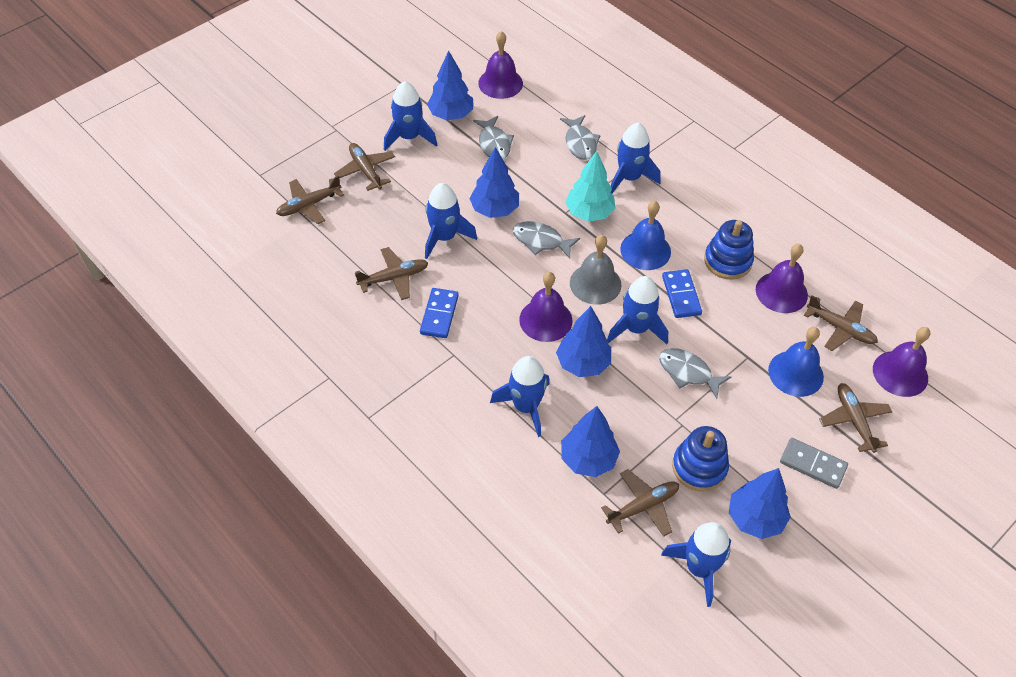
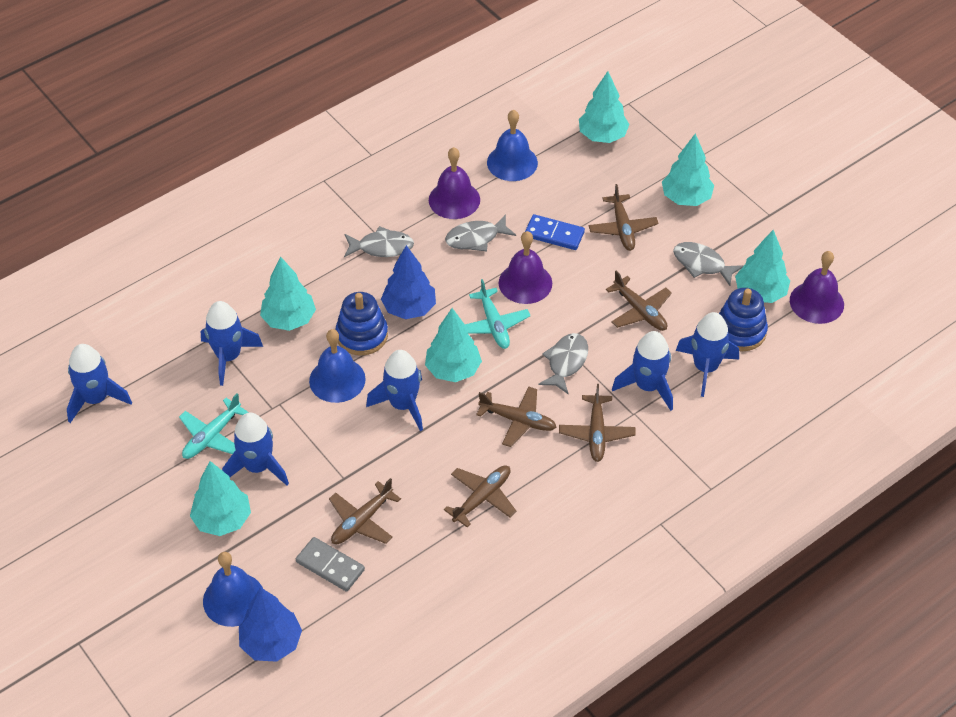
blue bell: [620,201,671,270] [768,327,824,397] = 2 -> [203,552,263,627] [309,329,366,403] [487,110,538,181] = 3
blue domino: [420,288,459,338] [662,269,702,318] = 2 -> [525,214,585,250] = 1
blue tree: [427,51,473,120] [469,147,519,218] [556,306,611,377] [561,406,620,477] [729,468,791,539] = 5 -> [239,587,302,662] [381,245,436,319] = 2
grey bell: [570,235,621,305] = 1 -> none = 0
purple bell: [478,31,523,99] [519,272,573,342] [756,244,808,313] [873,327,930,397] = 4 -> [429,147,480,219] [499,231,552,304] [790,251,844,324] = 3
turquoise plane: none = 0 -> [179,393,249,459] [465,279,531,349] = 2
turquoise tree: [565,151,616,222] = 1 -> [190,461,251,536] [260,256,316,331] [425,308,482,382] [579,71,630,143] [662,133,714,206] [735,230,790,303] = 6

